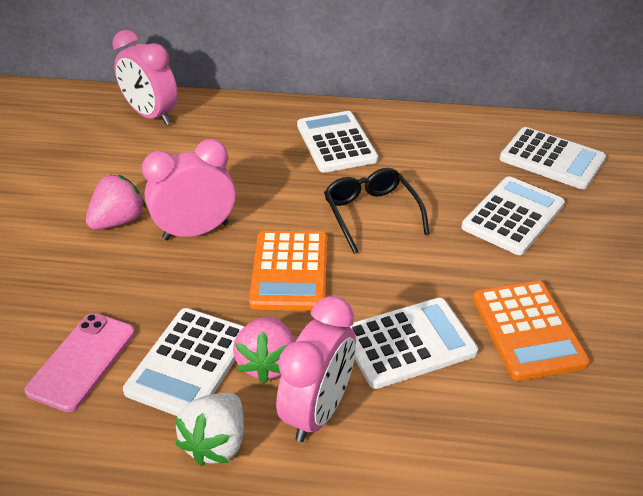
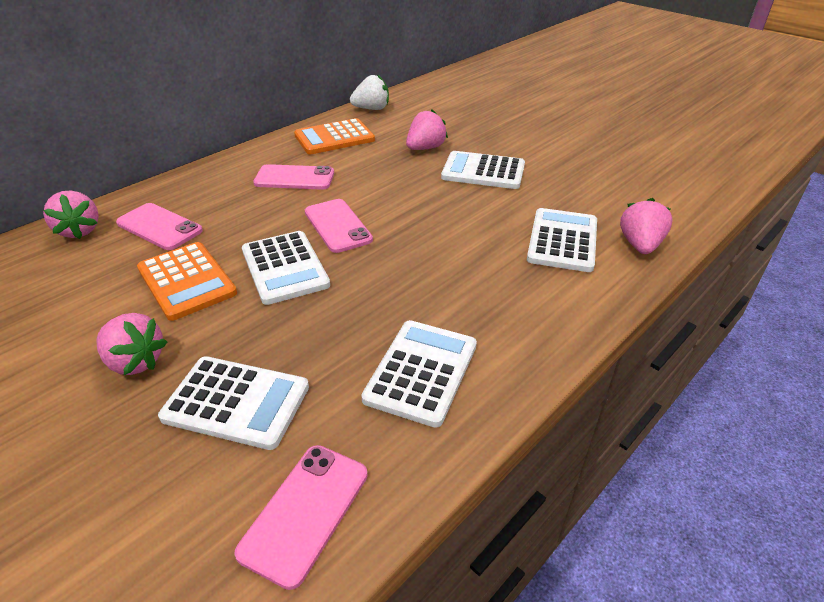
black glasses: [324,168,430,254] = 1 -> none = 0
pink clock: [112,30,178,125] [142,139,236,240] [276,296,356,442] = 3 -> none = 0
pink phone: [24,313,135,412] = 1 -> [116,203,203,250] [234,445,368,590] [253,164,334,190] [305,199,373,253] = 4
pink strawberry: [86,174,146,230] [233,317,295,383] = 2 -> [43,191,99,239] [96,313,167,375] [406,110,448,150] [620,198,672,254] = 4

